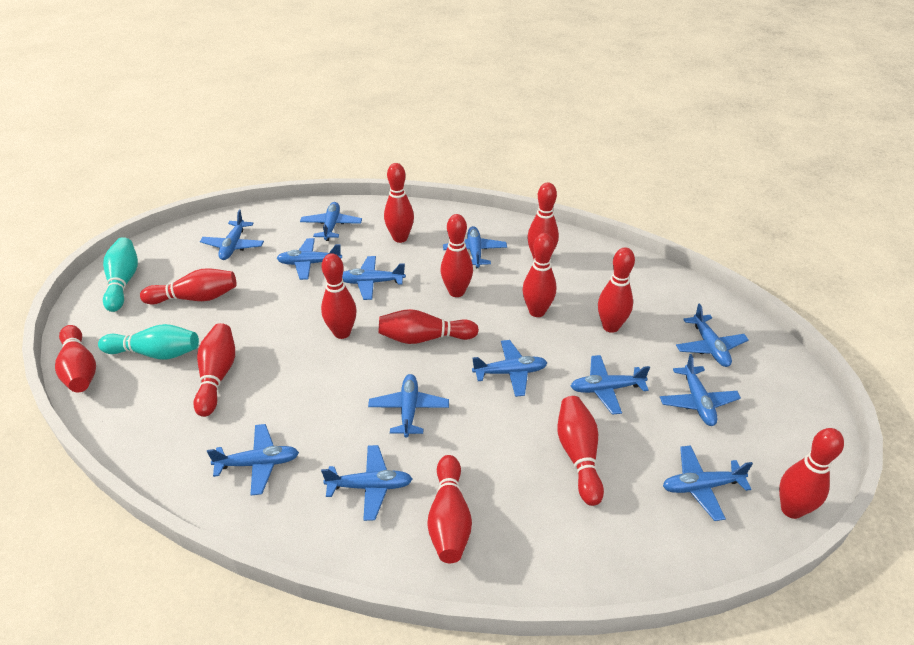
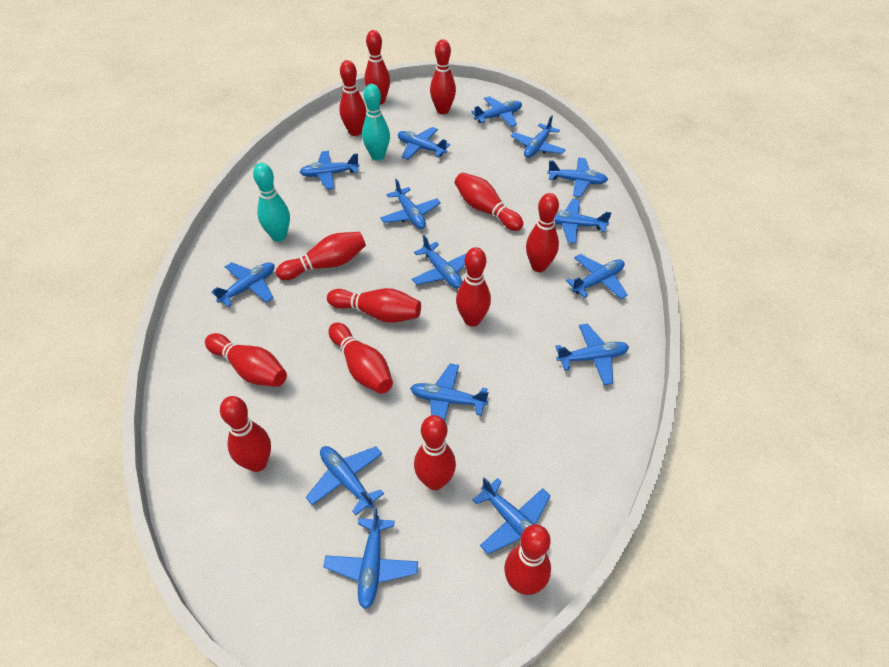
blue plane: [200,210,264,260] [207,424,299,496] [277,238,342,280] [300,202,362,241] [321,445,412,521] [342,256,406,300] [368,374,449,438] [443,226,507,268] [472,340,548,397] [571,355,650,415] [660,354,741,426] [663,445,753,521] [676,304,749,367] = 13 -> [211,262,275,307] [300,151,359,189] [306,446,384,515] [323,508,418,609] [380,179,441,229] [398,127,450,160] [410,363,489,421] [412,235,466,288] [471,96,522,127] [473,477,551,554] [511,115,566,158] [547,158,608,197] [554,199,612,243] [555,324,629,385] [566,254,628,299] = 15

